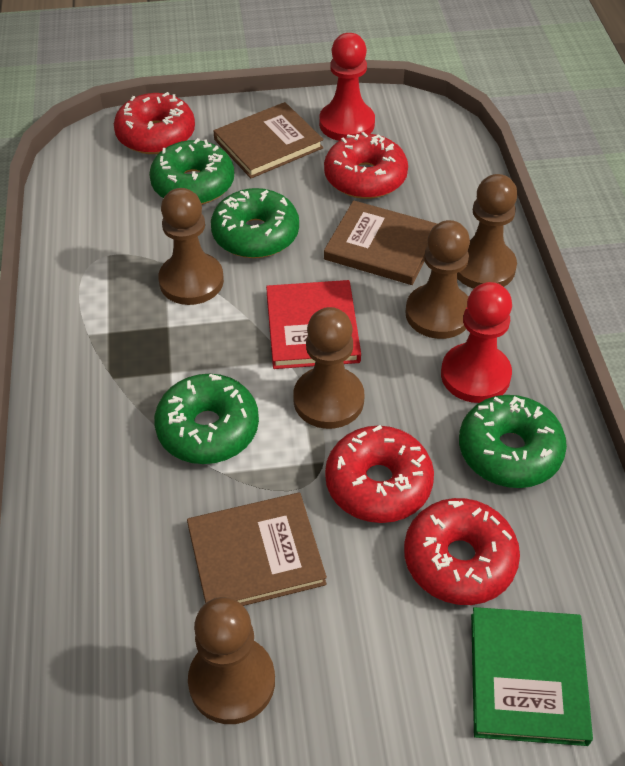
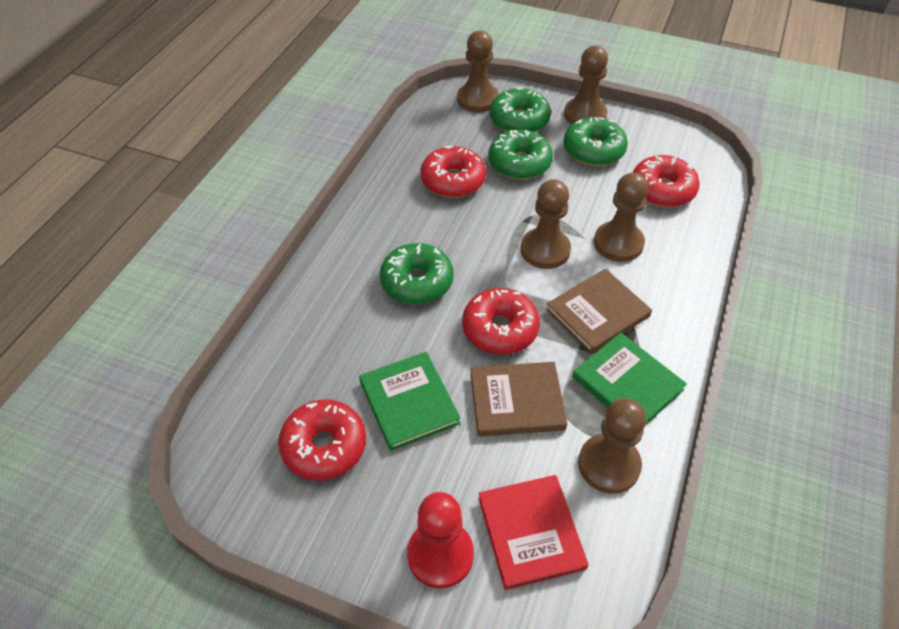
brown book: [187,493,327,606] [213,102,324,178] [324,200,437,285] = 3 -> [470,362,567,437] [546,269,652,354] = 2
green book: [471,607,593,746] = 1 -> [359,352,461,451] [572,332,687,426] = 2
red pawn: [319,33,375,141] [441,282,512,403] = 2 -> [407,492,474,589] = 1

